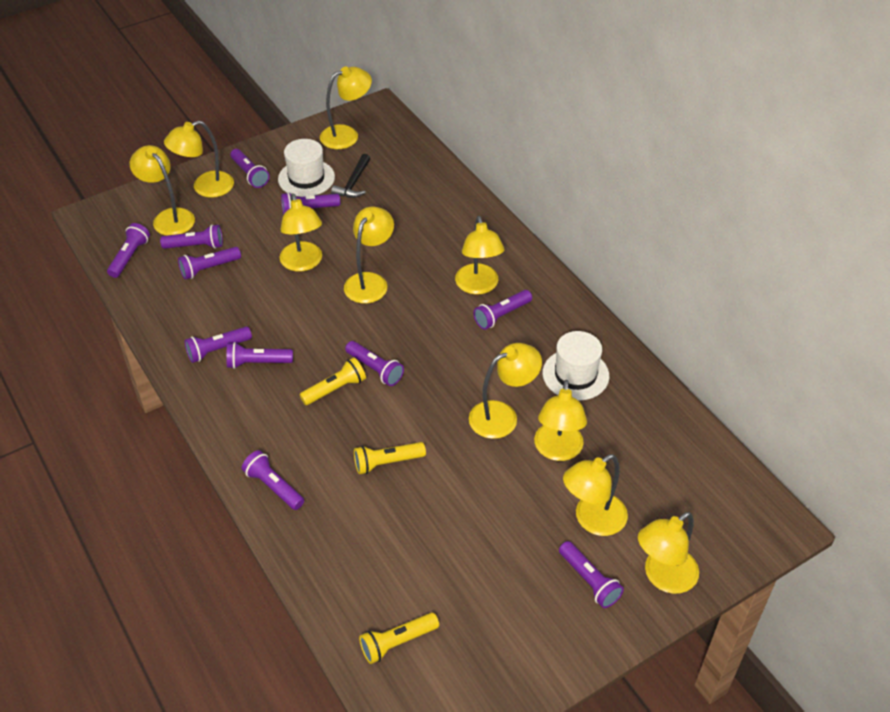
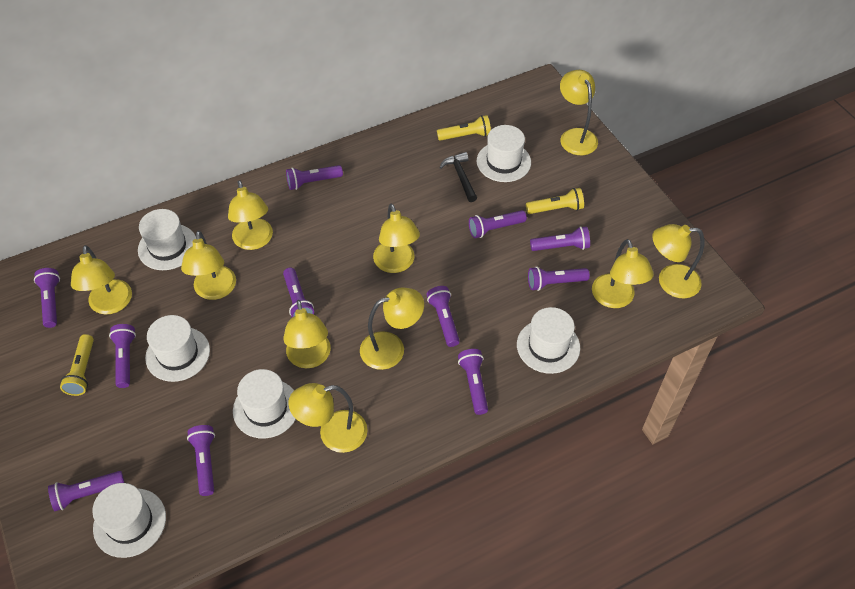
white hat: [278,139,335,197] [543,331,609,401] = 2 -> [92,483,166,558] [138,209,196,270] [145,315,210,382] [233,369,296,439] [477,125,531,182] [517,307,580,374] = 6

